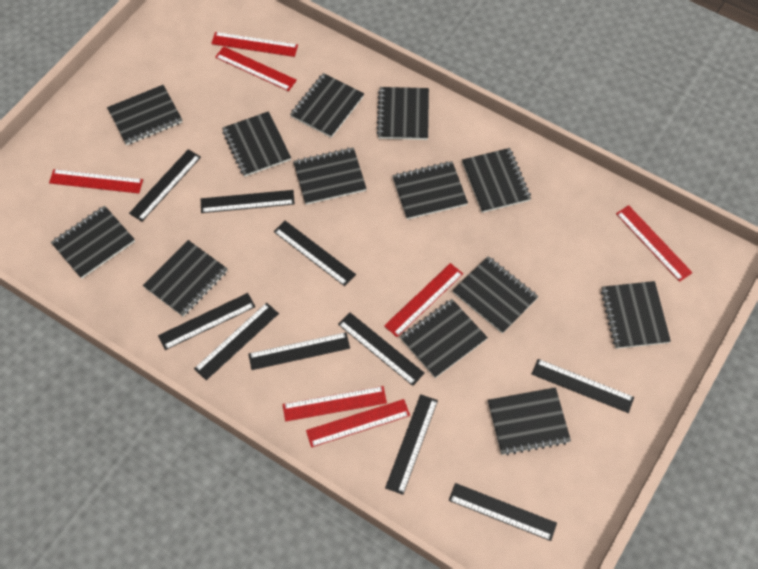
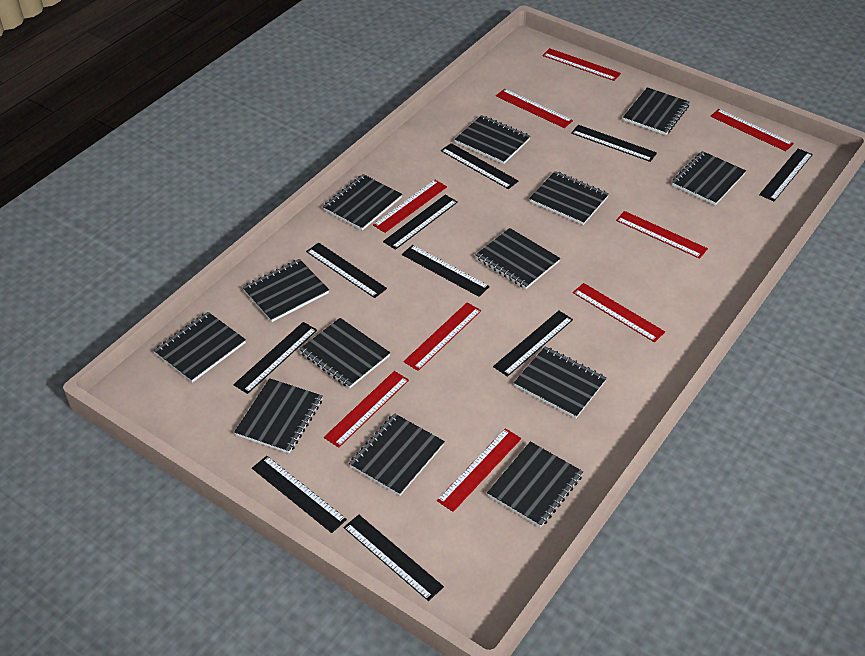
red ruler: [49,169,143,194] [211,32,298,57] [215,46,297,91] [283,386,387,422] [306,399,410,447] [384,263,463,337] [616,205,693,282] = 7 -> [324,371,409,448] [373,180,447,233] [404,302,481,371] [437,428,521,512] [496,89,573,128] [542,48,621,81] [573,283,665,342] [616,211,708,259] [711,109,794,151] = 9

